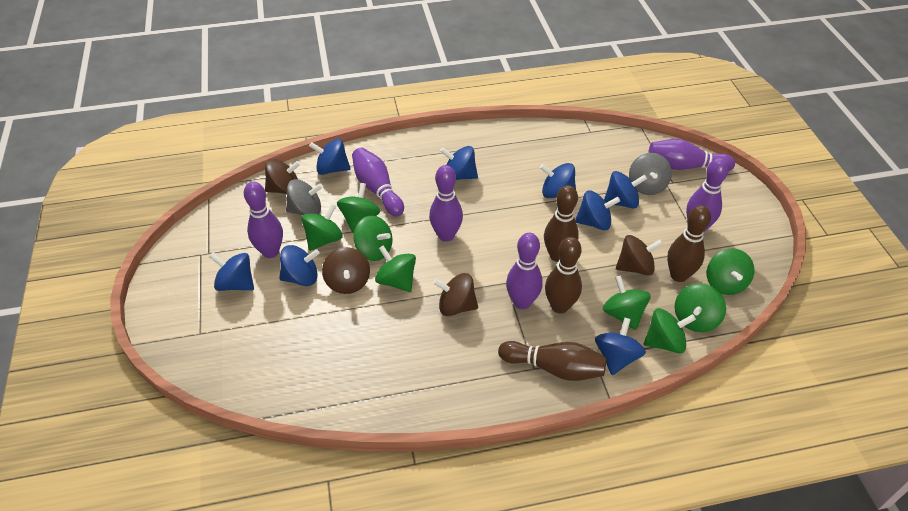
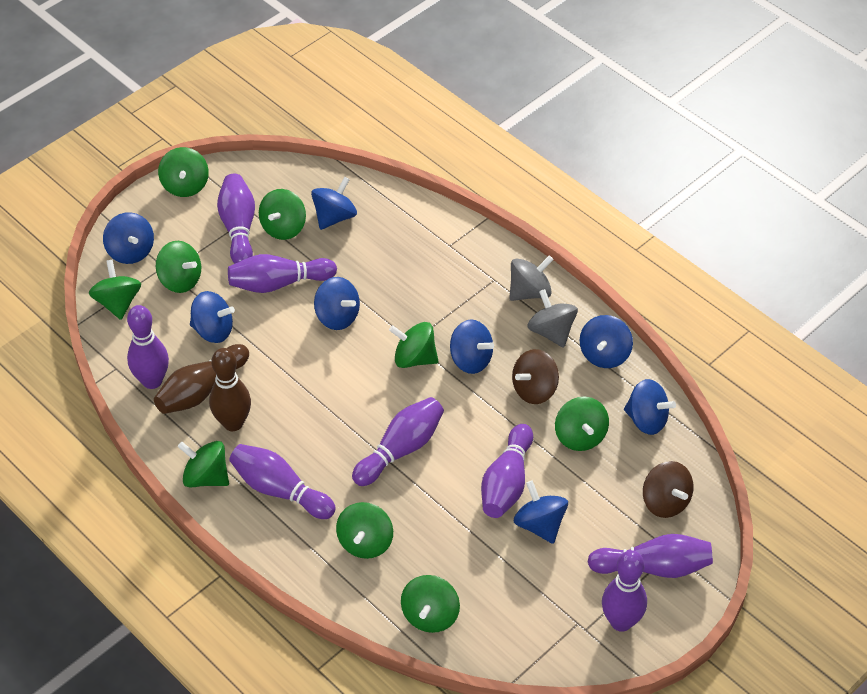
brown bowling pin: [498,341,606,381] [544,185,579,262] [545,237,582,314] [667,205,711,282] = 4 -> [154,344,249,414] [209,348,251,431] = 2
brown spinning top: [265,159,301,194] [322,247,370,294] [433,273,478,316] [616,235,663,276] = 4 -> [512,349,559,404] [643,461,693,518] = 2
green spinning top: [301,204,343,251] [337,183,380,233] [354,215,392,261] [375,245,416,292] [603,276,651,330] [644,308,696,353] [675,283,726,332] [707,248,754,295] = 8 -> [89,260,141,320] [156,241,201,293] [158,147,209,197] [177,441,229,487] [259,189,306,240] [336,502,393,559] [389,322,438,368] [401,575,460,633] [555,396,609,451] = 9
purple bowling pin: [244,182,283,258] [352,147,404,216] [429,165,463,242] [506,233,543,309] [648,139,735,171] [686,158,729,232] = 6 -> [127,305,169,389] [217,174,255,264] [228,254,337,293] [229,444,336,519] [352,397,444,486] [481,424,533,518] [588,534,713,578] [602,550,647,632] = 8

